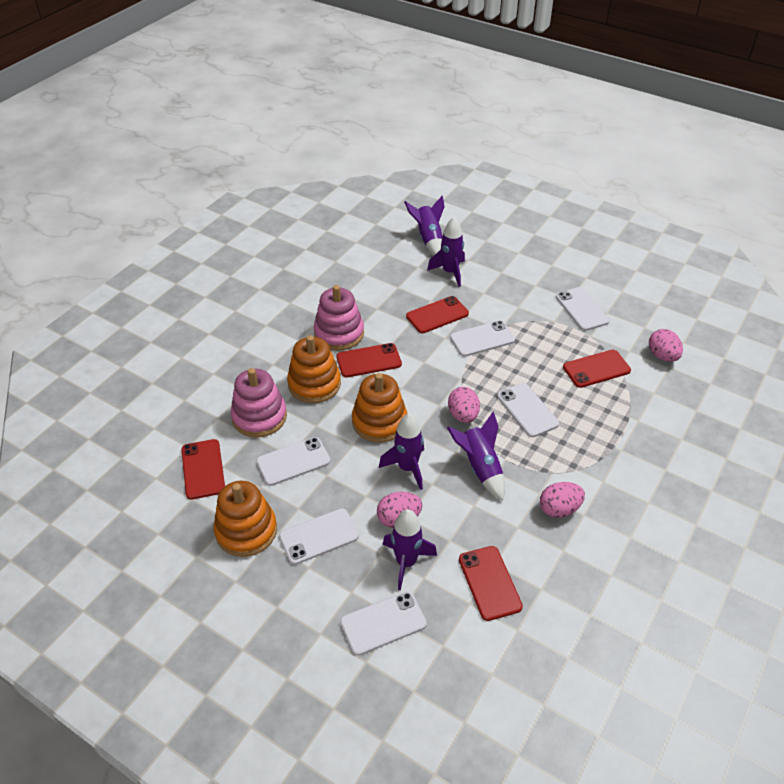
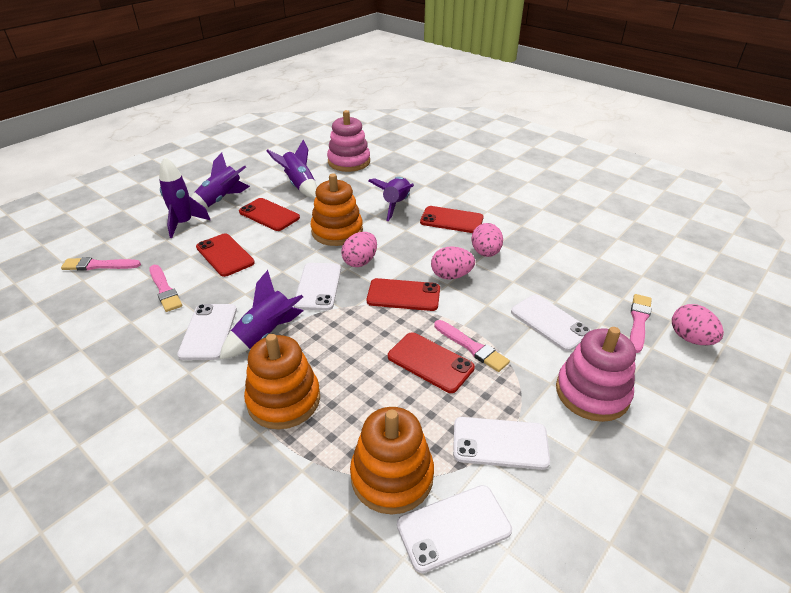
pink brush: none = 0 -> [61,257,141,271] [149,265,182,312] [434,320,510,372] [630,294,652,353] = 4
white phone: [256,437,331,486] [279,508,359,565] [340,591,427,656] [450,321,515,357] [497,383,559,437] [556,287,610,331] = 6 -> [177,304,237,360] [294,263,341,310] [397,485,512,573] [453,417,550,470] [511,294,592,351] = 5

